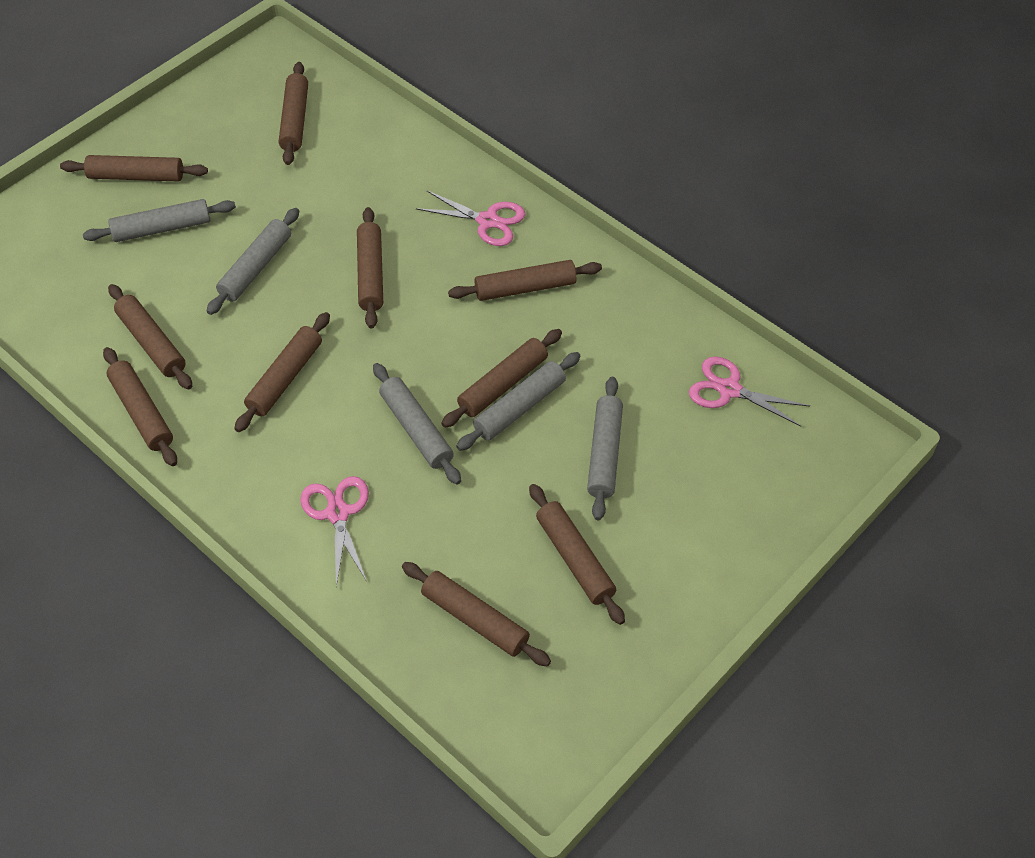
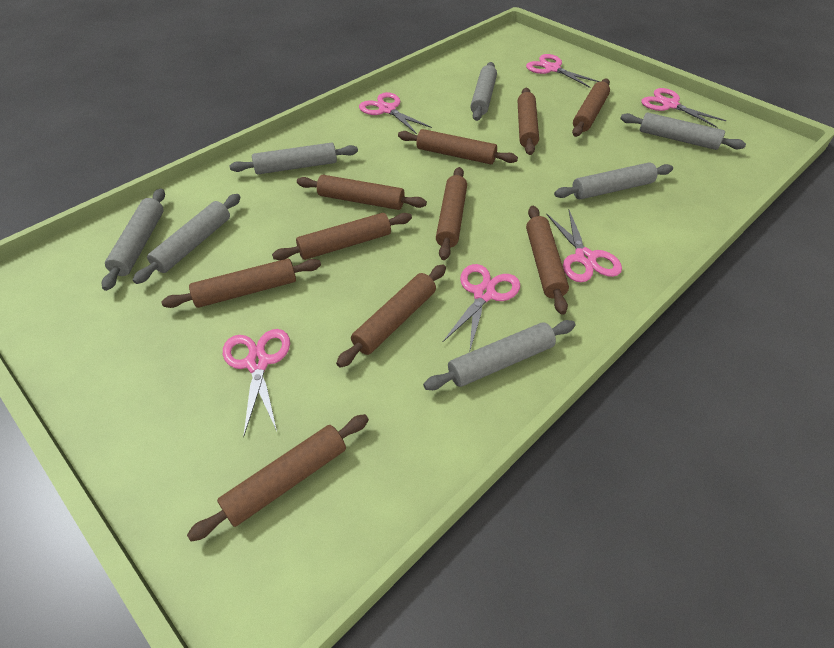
grey rolling pin: [83,199,236,242] [207,208,299,315] [373,363,461,485] [457,352,580,451] [587,377,623,520] = 5 -> [102,189,165,291] [133,194,241,284] [229,142,358,174] [423,320,575,390] [470,62,497,121] [554,162,673,199] [620,112,746,150] = 7
pink scissors: [300,476,369,587] [416,190,525,246] [689,356,810,426] = 3 -> [223,329,290,437] [359,92,432,134] [442,264,520,353] [526,54,600,88] [546,210,622,282] [641,88,727,128] = 6

